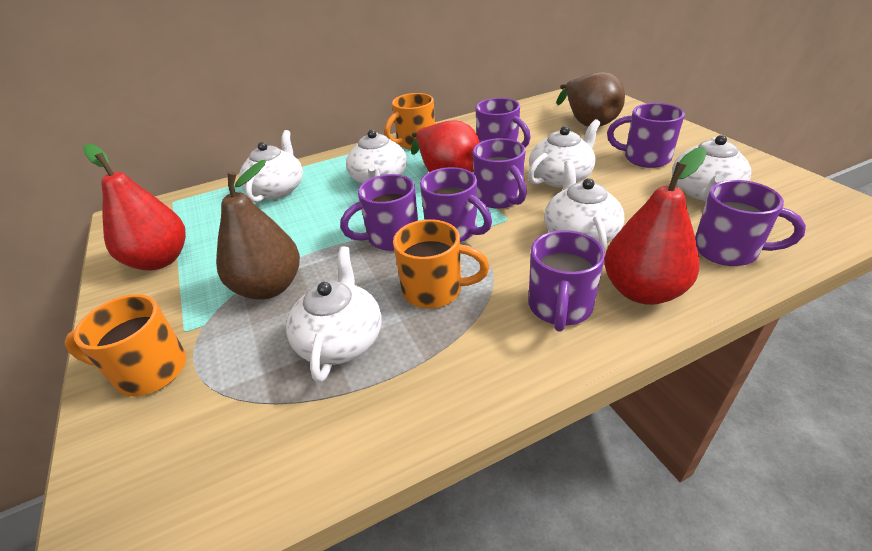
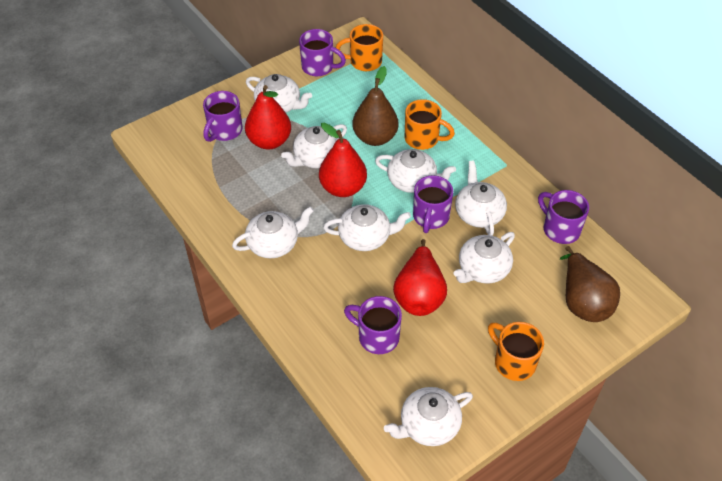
purple mug: [340,174,418,251] [420,167,492,242] [473,138,527,209] [475,98,531,147] [529,230,605,332] [607,103,685,168] [695,180,806,266] = 7 -> [203,91,242,142] [299,29,346,76] [344,296,402,354] [413,175,453,233] [538,190,589,244] = 5
white teapot: [239,130,303,203] [286,246,382,383] [346,130,407,184] [528,119,601,187] [544,160,624,252] [672,135,751,201] = 6 -> [232,206,314,258] [246,74,312,113] [281,124,347,169] [323,204,411,251] [375,149,456,193] [384,387,473,446] [453,232,515,283] [455,160,507,236] = 8

